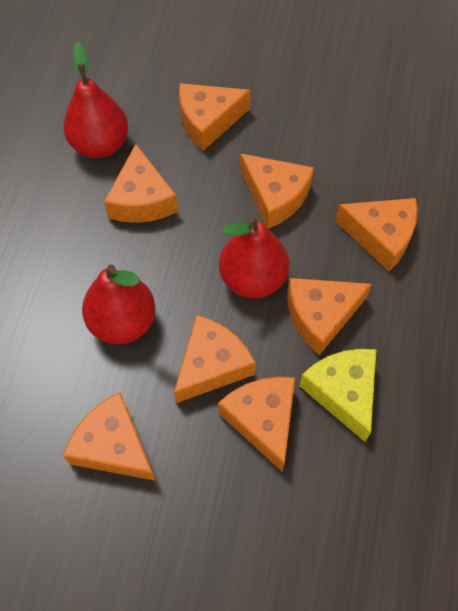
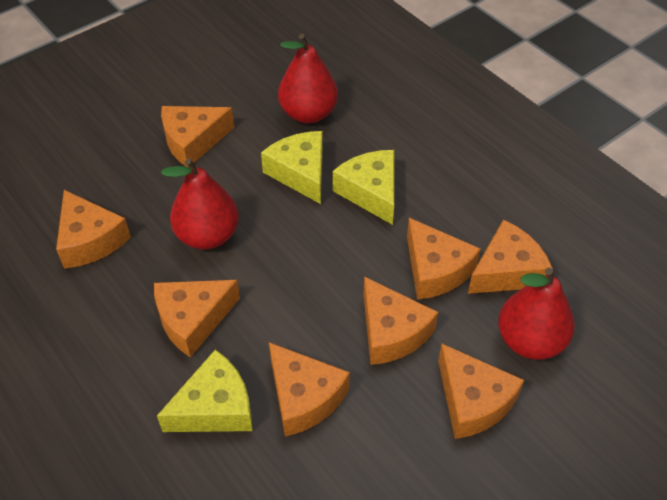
yellow cheese: [299,349,376,442] = 1 -> [157,350,253,432] [261,131,323,204] [333,150,394,225] = 3

